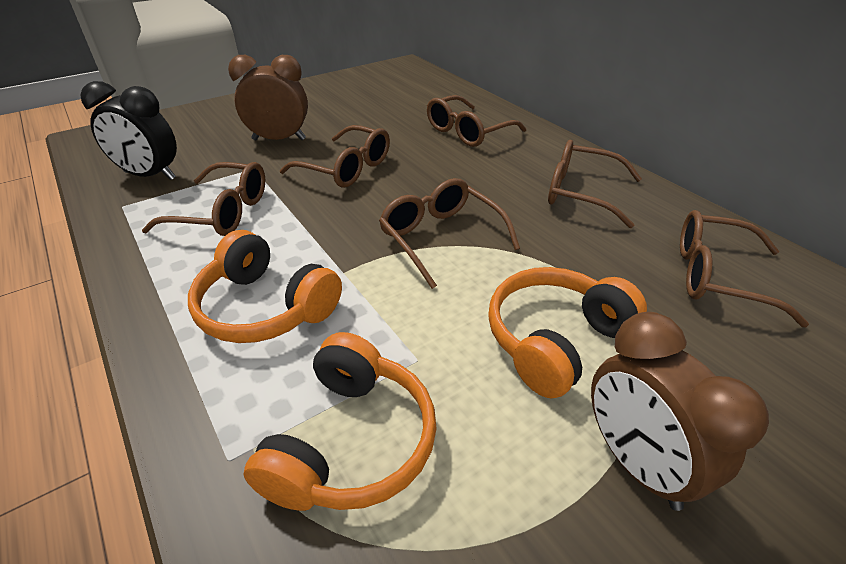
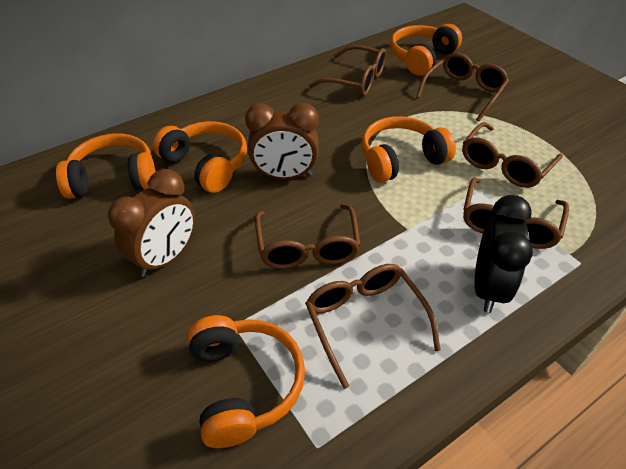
orange headphones: [188,230,342,343] [243,332,437,511] [488,267,647,398] = 3 -> [56,133,155,199] [153,121,247,193] [187,315,305,448] [361,116,456,183] [390,24,462,75] = 5

